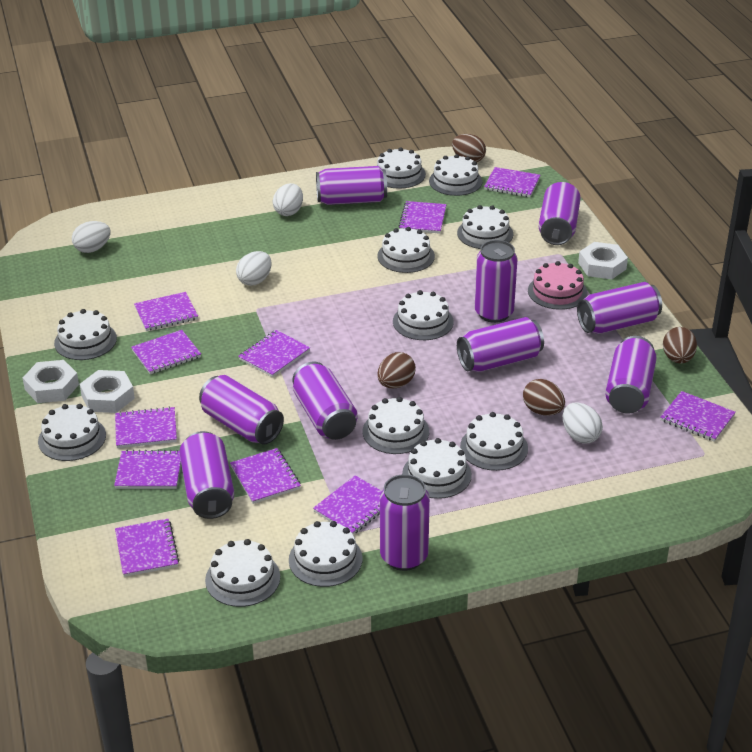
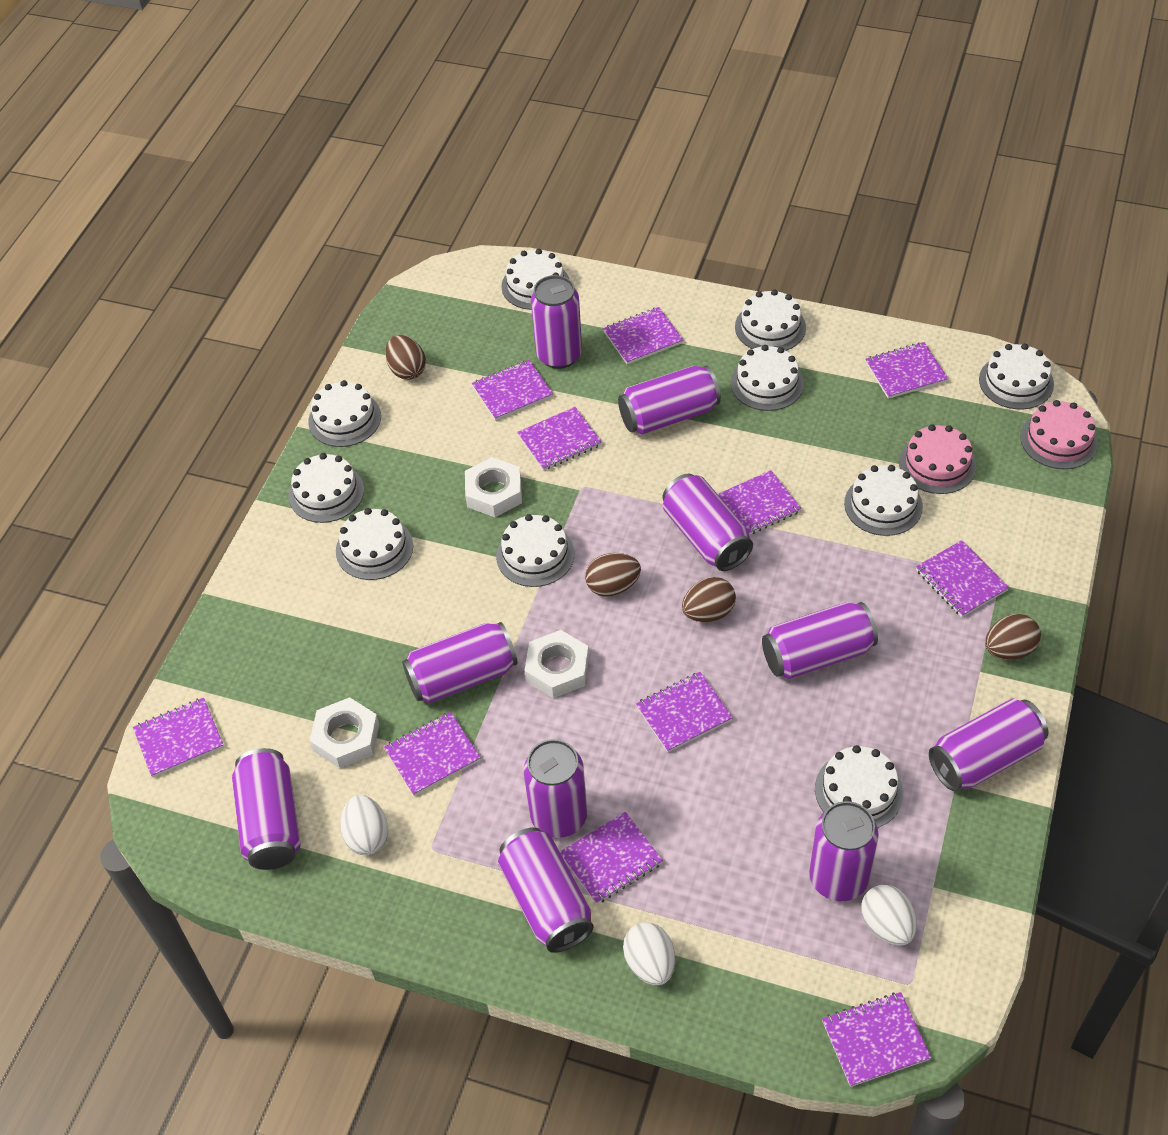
pink cake: [528,261,587,310] = 1 -> [899,424,976,494] [1020,400,1098,469] = 2
white cake: [38,404,106,461] [54,309,117,360] [205,539,280,607] [289,521,362,587] [363,397,429,454] [377,147,426,189] [377,227,435,273] [393,290,454,340] [402,438,472,499] [429,154,482,196] [457,205,513,249] [460,412,528,471] = 12 -> [289,453,364,523] [308,380,381,447] [336,508,413,580] [496,514,574,587] [501,249,569,310] [731,345,804,411] [735,290,806,351] [815,745,903,828] [844,465,923,536] [979,344,1054,409] = 10
white egg: [72,221,111,253] [236,251,272,286] [273,183,303,216] [563,403,603,444] = 4 -> [340,795,388,855] [623,922,675,986] [861,885,917,946] = 3

